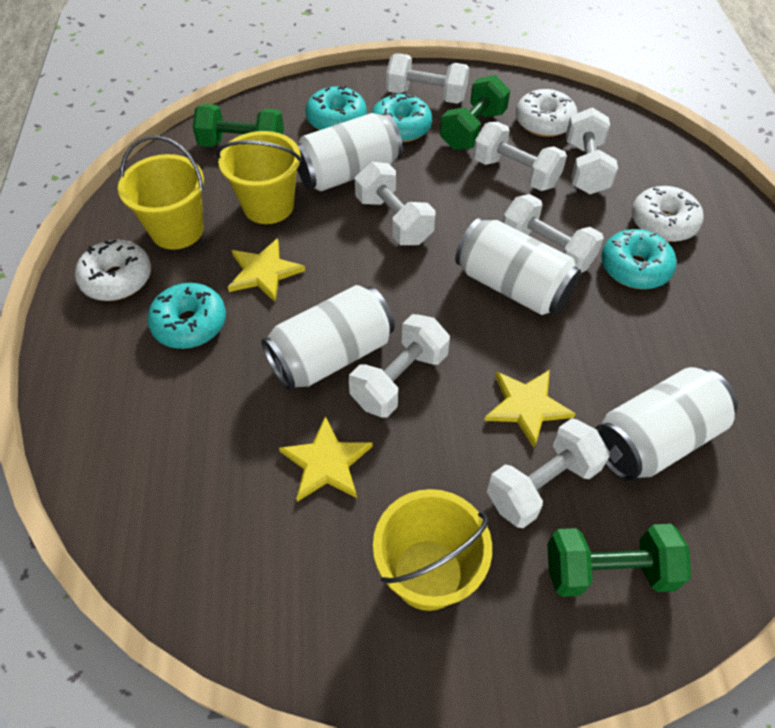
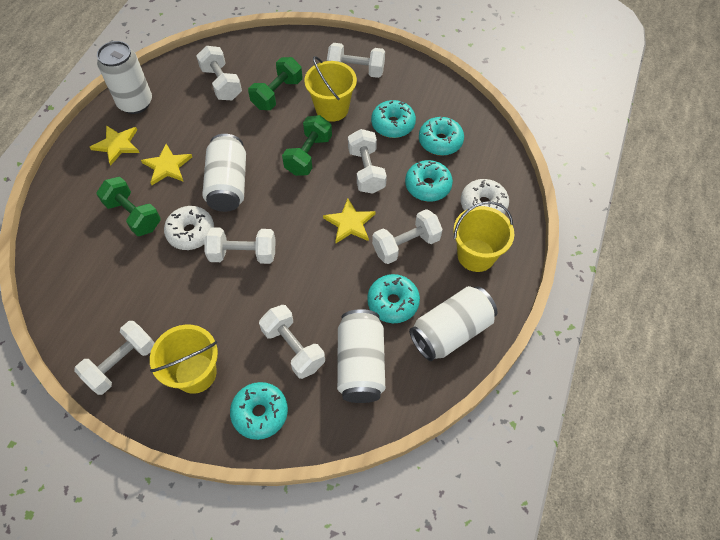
turquoise donut: [147,283,226,349] [306,85,366,130] [372,93,432,142] [601,229,677,289] = 4 -> [230,382,288,440] [367,274,420,323] [371,100,416,138] [405,160,453,202] [419,117,464,156] = 5
white donut: [75,240,151,301] [516,89,578,137] [632,186,704,242] = 3 -> [164,206,214,250] [461,179,509,214] = 2

